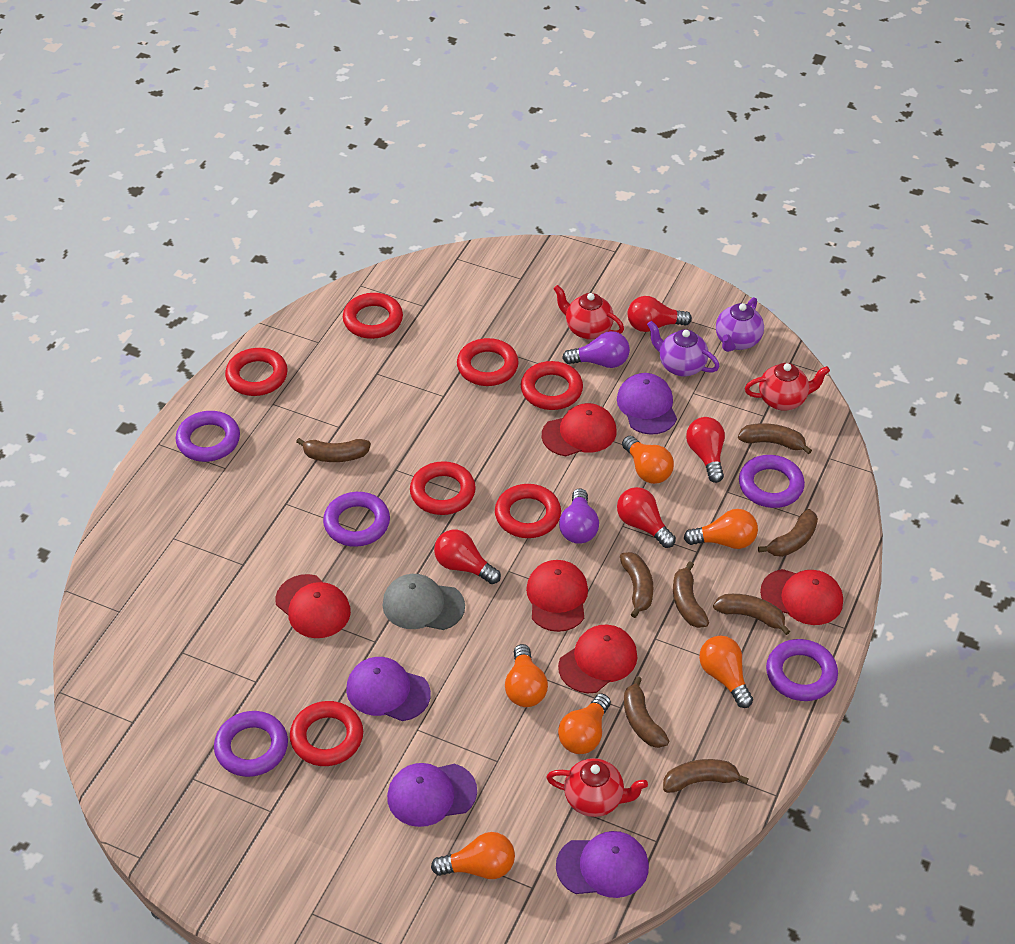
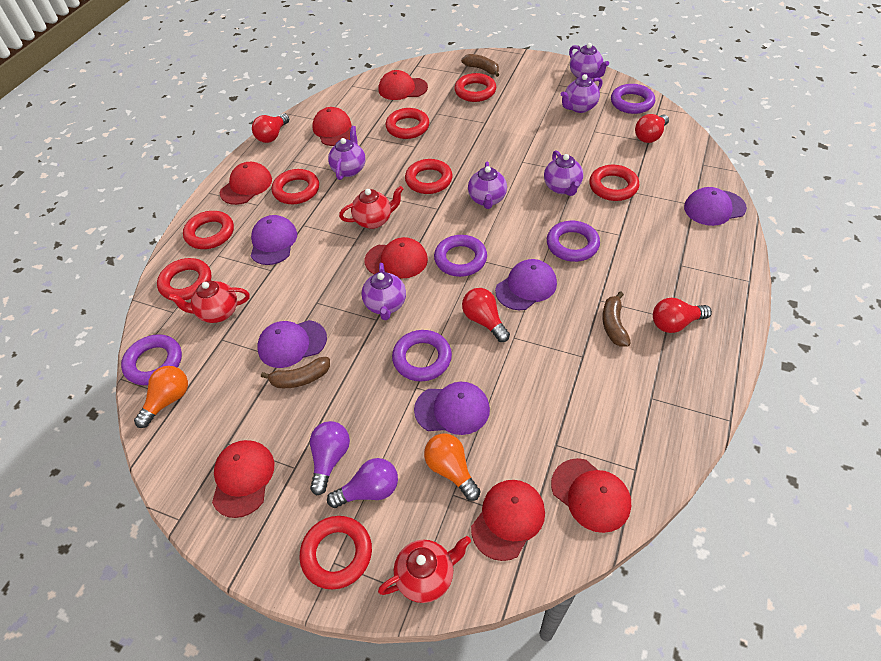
brown banana: [296,438,371,462] [620,552,653,618] [624,676,669,748] [663,759,749,793] [673,561,709,628] [713,594,790,635] [738,423,812,455] [758,509,818,557] = 8 -> [261,357,330,388] [461,54,499,77] [602,291,631,347] = 3
grey cap: [382,574,465,630] = 1 -> none = 0
orange light bulb: [431,832,515,879] [505,644,548,707] [558,694,611,754] [622,436,674,484] [684,509,758,549] [699,636,753,708] = 6 -> [134,366,188,428] [424,433,481,501] = 2
purple cap: [346,657,431,721] [387,763,477,827] [556,831,649,898] [617,373,677,435] = 4 -> [251,215,297,265] [257,320,327,368] [414,382,490,435] [495,259,557,310] [684,187,747,226] = 5
purple teapot: [647,321,720,377] [716,297,764,352] = 2 -> [328,126,366,180] [361,263,406,320] [468,161,507,209] [544,150,583,196] [561,74,603,113] [569,43,609,79] = 6
red cap: [275,574,351,638] [526,560,588,632] [542,403,617,456] [558,625,637,693] [760,569,843,625] = 5 -> [212,440,274,518] [220,162,272,205] [312,107,352,146] [365,237,428,279] [378,70,428,100] [471,480,545,561] [551,458,631,533] = 7
red ring: [225,348,288,396] [290,701,363,766] [343,293,403,339] [410,461,476,515] [457,338,519,386] [495,484,561,538] [521,361,583,410] = 7 -> [157,258,212,301] [183,211,234,249] [272,169,319,204] [300,516,372,589] [386,108,429,139] [405,159,453,194] [454,73,496,102] [589,165,639,201] = 8

